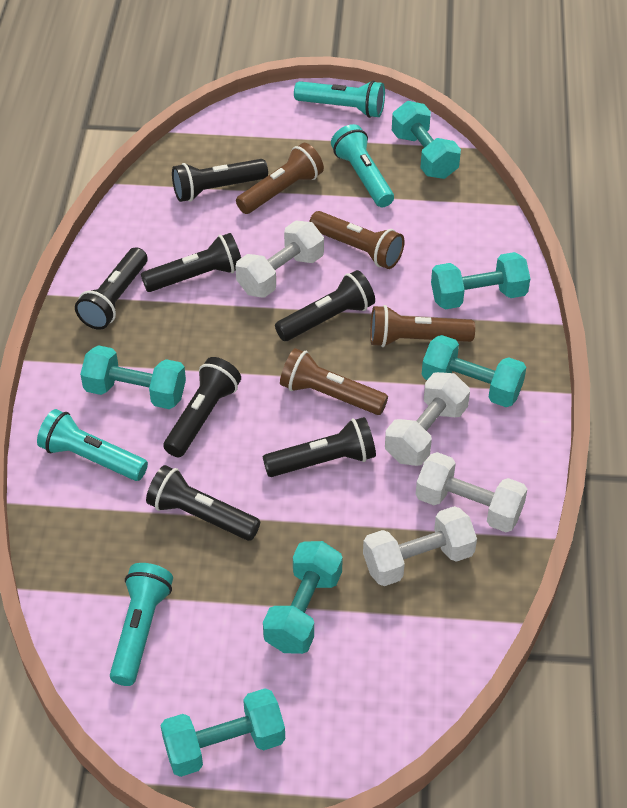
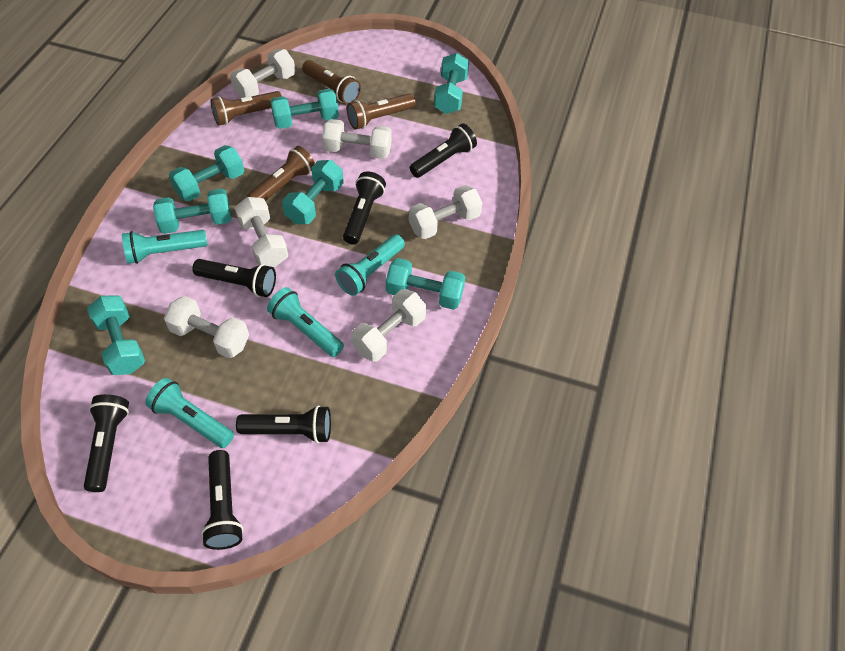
black flashlight: [75,247,148,330] [141,233,241,292] [146,465,260,541] [163,357,241,457] [172,159,268,202] [263,417,376,477] [275,270,375,341] = 7 -> [84,394,129,492] [192,259,276,297] [201,450,243,550] [236,405,331,444] [343,171,386,245] [410,123,477,178] = 6
turquoise dumbbell: [80,345,186,409] [161,688,285,777] [263,541,343,654] [392,101,461,179] [422,335,526,407] [431,252,530,309] = 6 -> [87,296,145,375] [153,189,232,234] [169,145,244,201] [270,89,339,129] [282,160,344,224] [386,258,465,310] [434,53,469,114] = 7
white dumbbell: [235,221,324,298] [363,506,477,586] [385,372,470,466] [416,452,527,532] = 4 -> [164,296,249,358] [230,49,295,98] [235,197,288,267] [322,119,392,159] [351,289,426,362] [409,185,482,239] = 6

